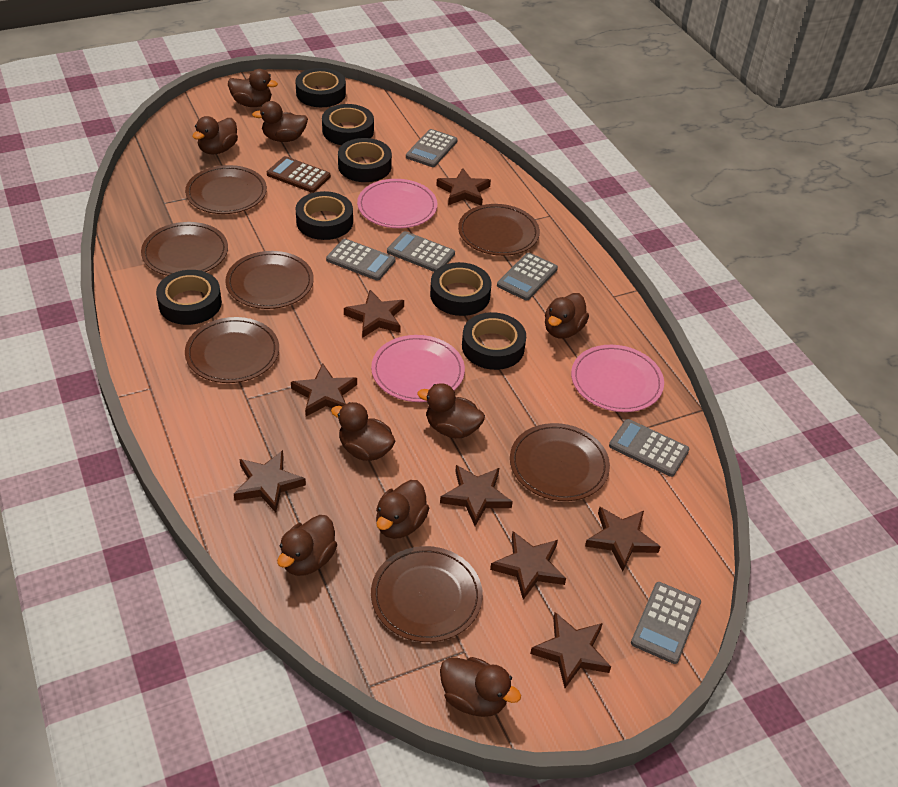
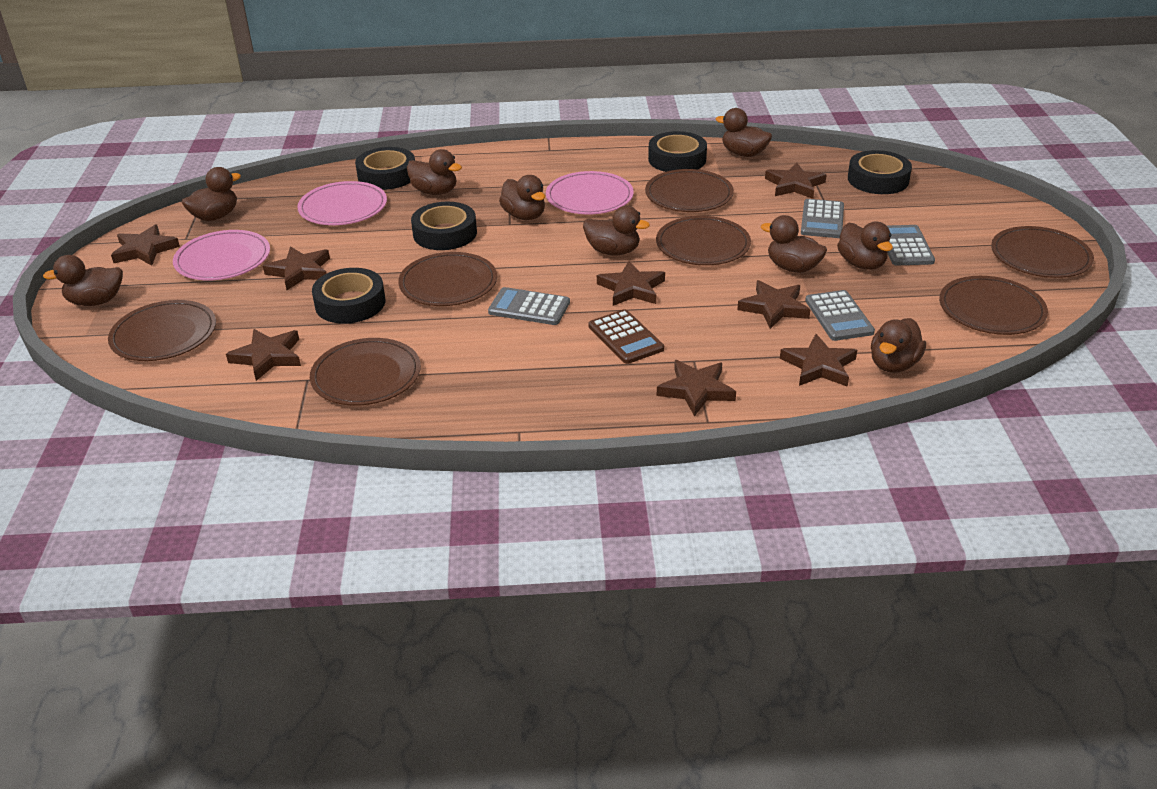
black tape: [156,270,222,325] [295,68,346,107] [296,191,353,240] [322,104,374,145] [338,138,392,182] [430,262,491,316] [462,312,526,370] = 7 -> [312,268,385,324] [355,147,415,190] [411,202,477,250] [648,131,707,172] [848,150,912,194] = 5
grey calculator: [326,239,395,280] [387,231,455,272] [406,129,458,167] [497,253,558,300] [609,419,689,477] [631,582,701,664] = 6 -> [488,287,570,325] [801,199,844,238] [805,290,875,341] [887,225,935,265] = 4

